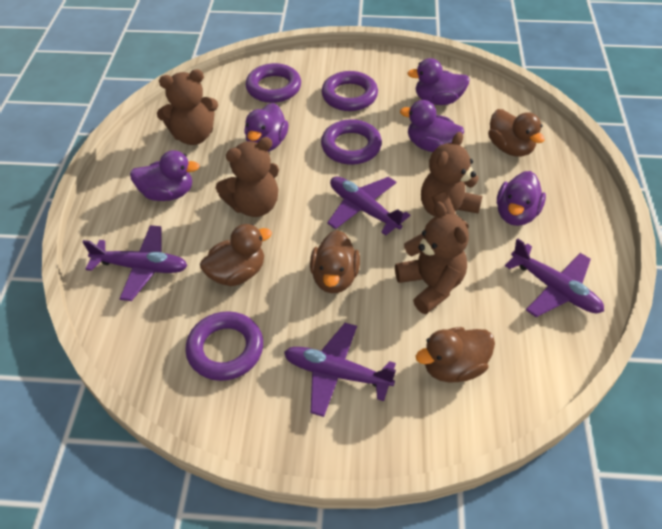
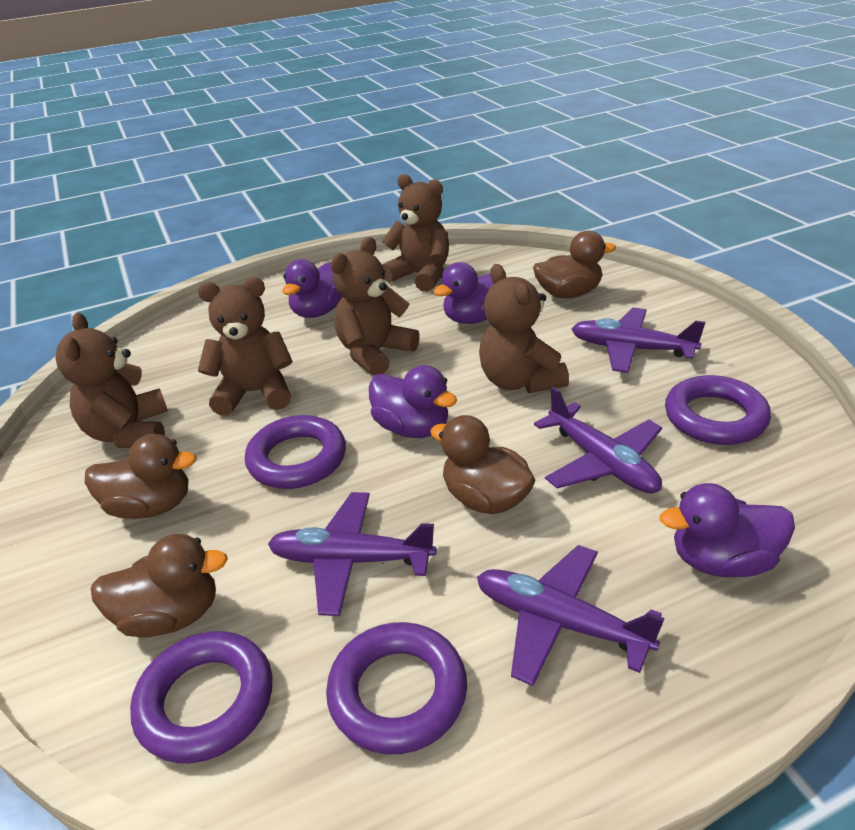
brown teddy bear: [157,69,218,145] [216,137,279,217] [395,202,469,314] [421,132,482,228] = 4 -> [56,313,168,448] [198,277,293,416] [331,237,420,375] [382,174,449,292] [479,264,569,393] = 5
purple duck: [130,150,200,201] [244,103,289,152] [400,100,464,152] [407,58,470,105] [497,171,546,226] = 5 -> [282,259,342,318] [369,365,457,438] [433,262,507,324] [660,483,795,577] = 4

